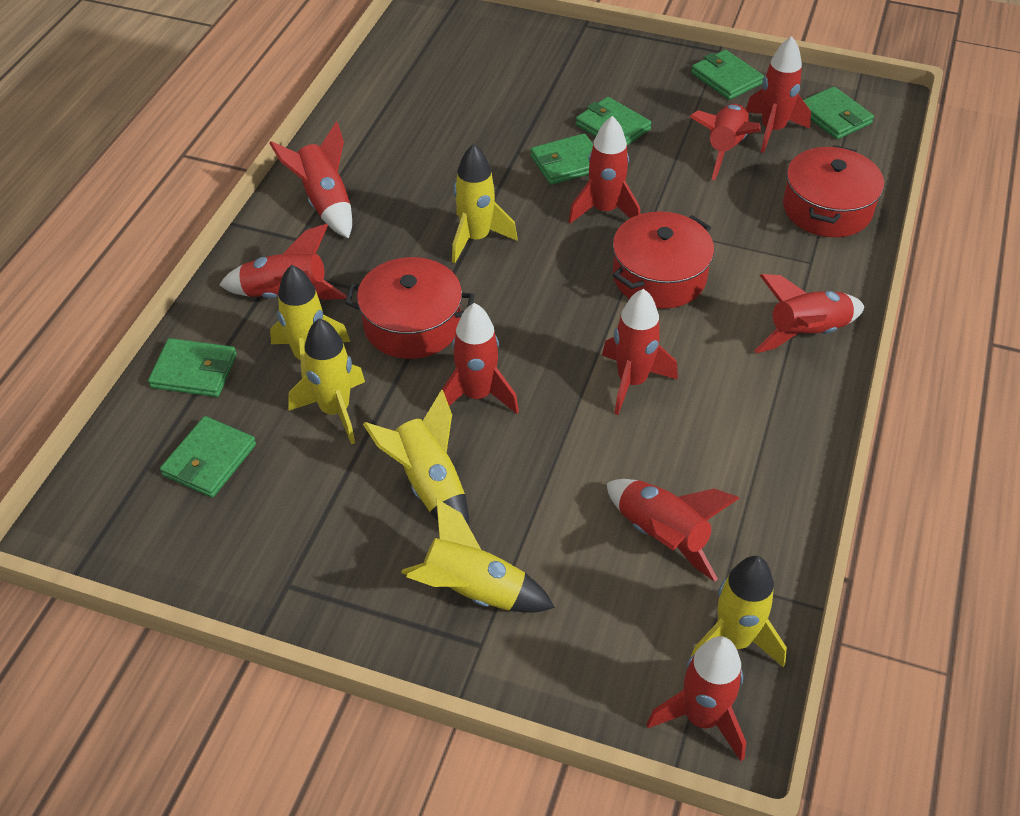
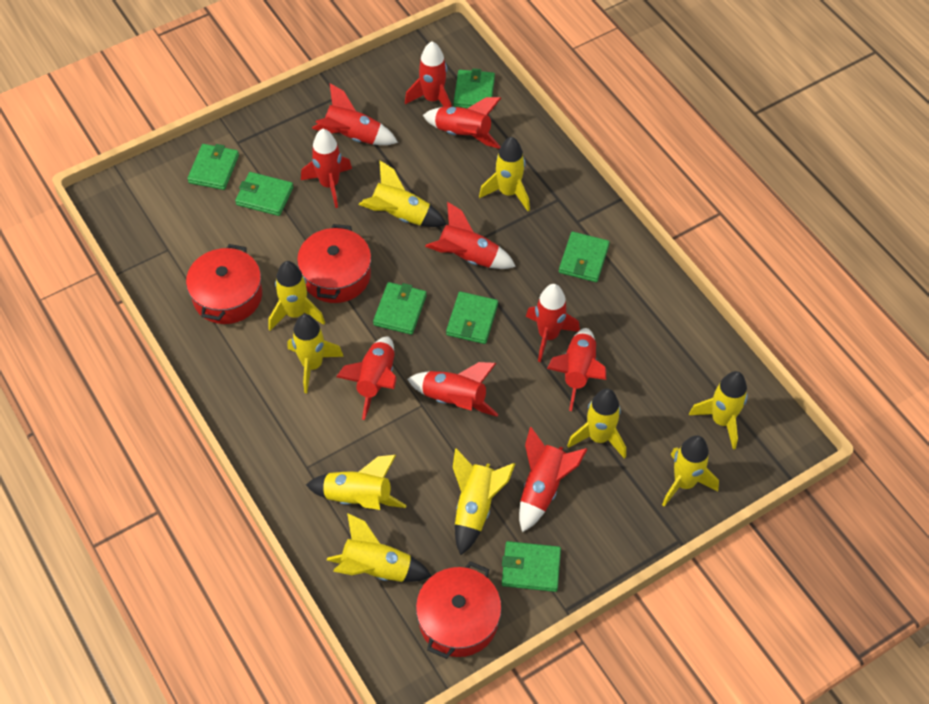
green wallet: [148,338,237,397] [160,416,256,498] [530,133,593,185] [576,97,652,145] [691,50,764,100] [803,86,874,139] = 6 -> [187,144,239,190] [235,172,293,216] [373,282,427,335] [446,291,498,344] [453,69,495,108] [502,541,561,592] [559,232,610,282] = 7
yellow rocket: [270,265,350,378] [288,318,365,444] [363,390,469,526] [401,498,555,612] [452,144,518,264] [690,556,787,667] = 6 -> [269,261,325,331] [288,314,344,393] [306,455,407,510] [327,513,432,582] [359,160,447,227] [453,448,515,555] [479,137,530,211] [567,389,626,459] [662,435,719,507] [689,371,748,449] = 10

